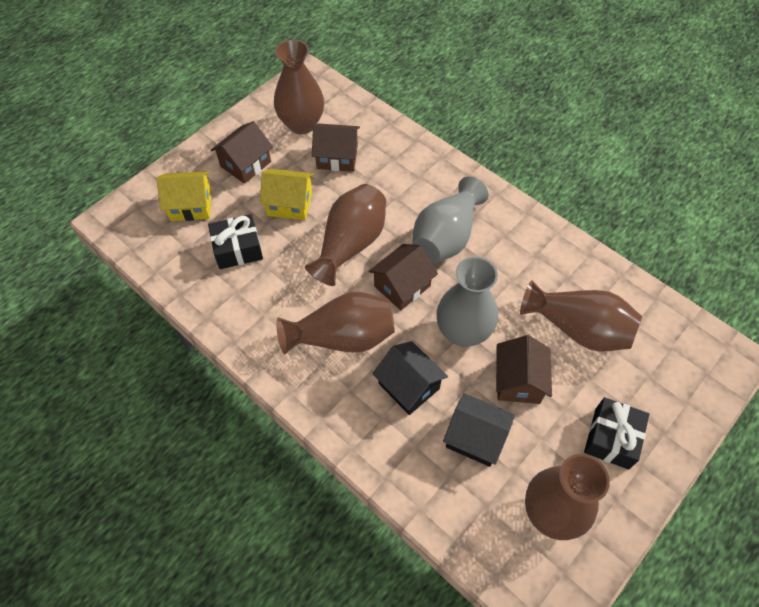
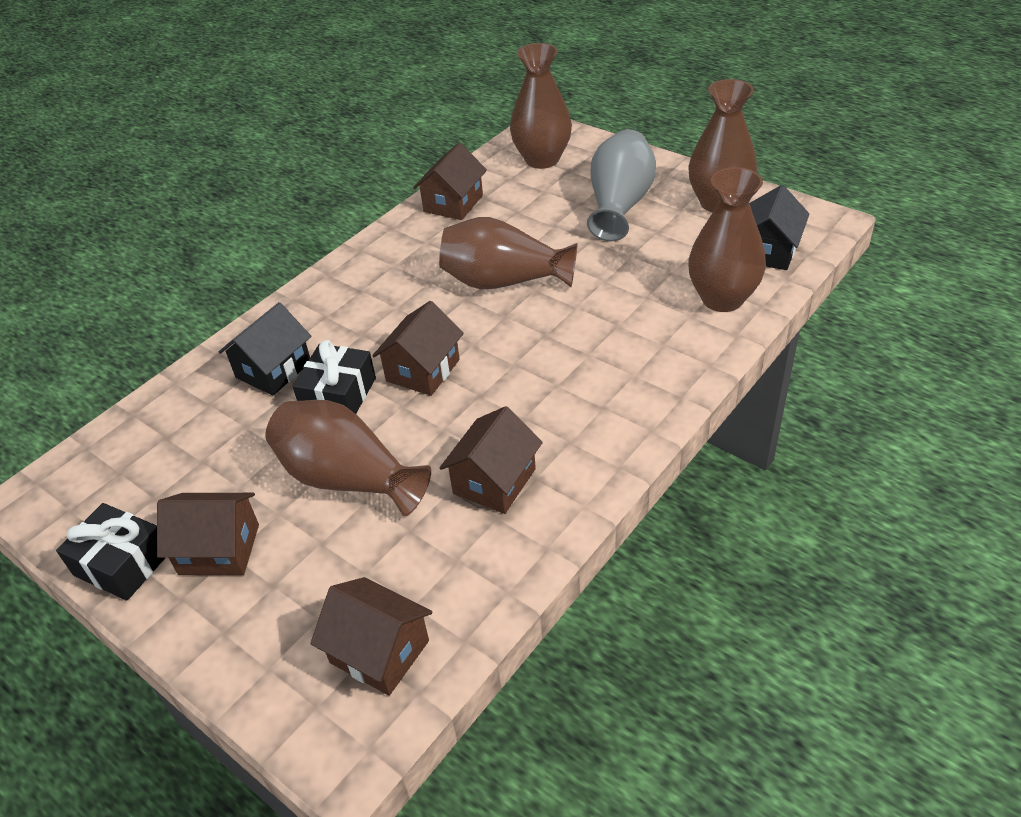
brown house: [211,121,273,184] [312,124,360,172] [369,244,438,310] [496,335,552,404] = 4 -> [157,493,259,575] [310,577,432,696] [372,301,464,396] [413,143,487,220] [439,406,543,514] = 5
grey vase: [412,177,488,263] [436,256,498,347] = 2 -> [587,129,656,242] = 1
yellow house: [156,171,211,221] [260,169,314,220] = 2 -> none = 0

